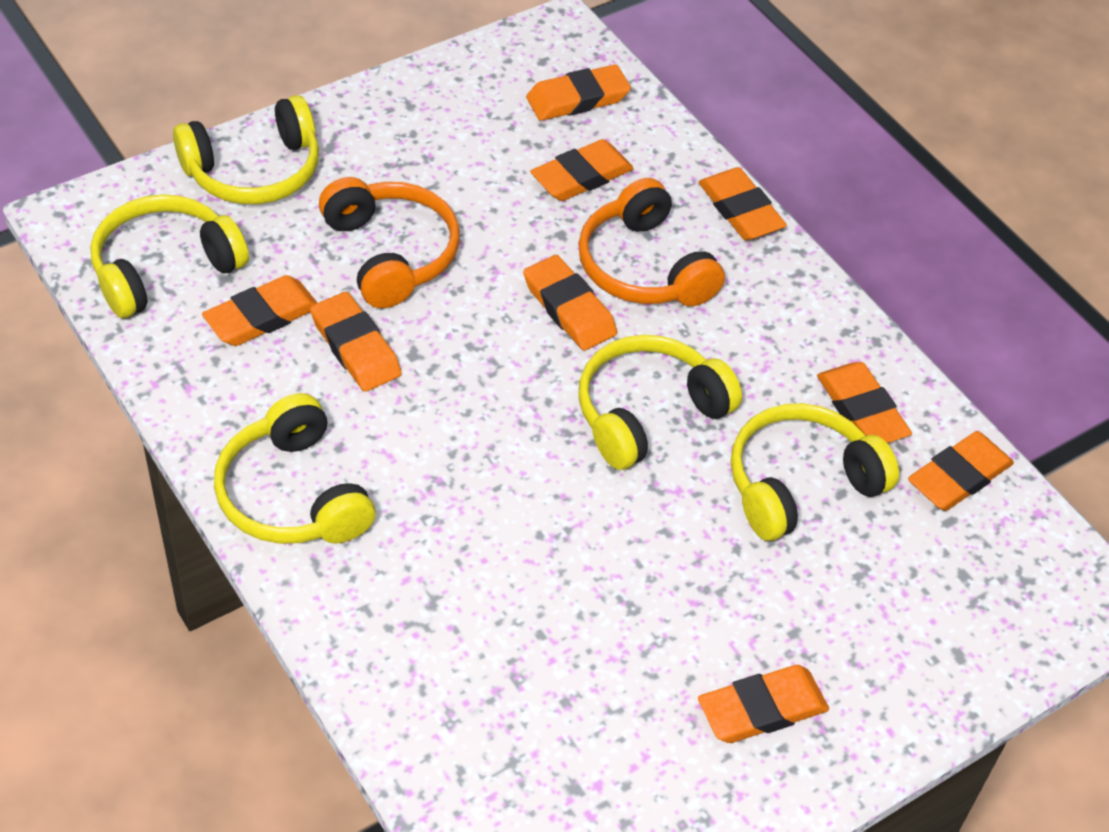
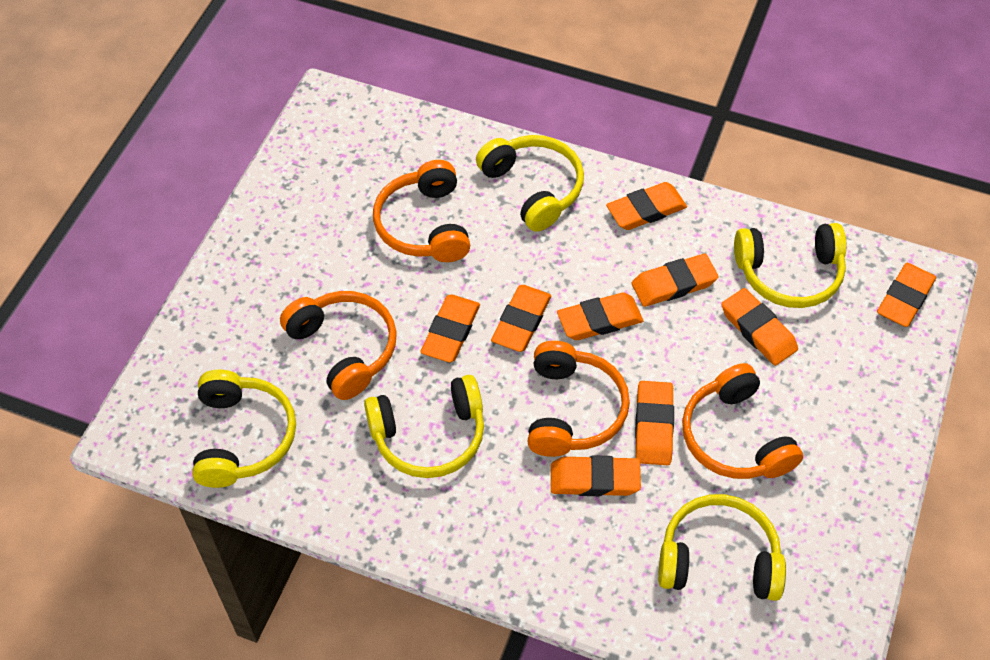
orange headphones: [319,177,460,308] [578,178,725,306] = 2 -> [280,291,397,400] [373,160,470,262] [528,341,630,457] [682,363,803,479] = 4

